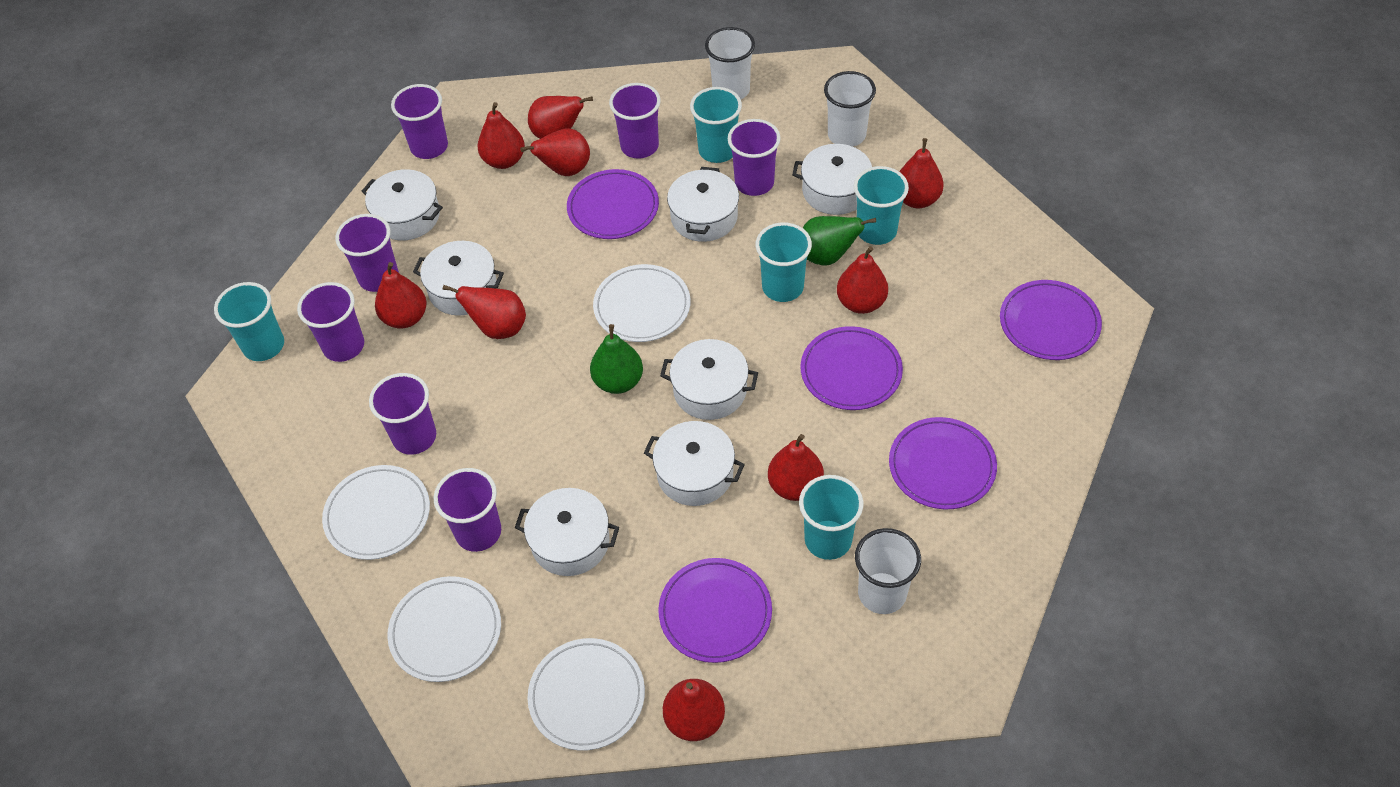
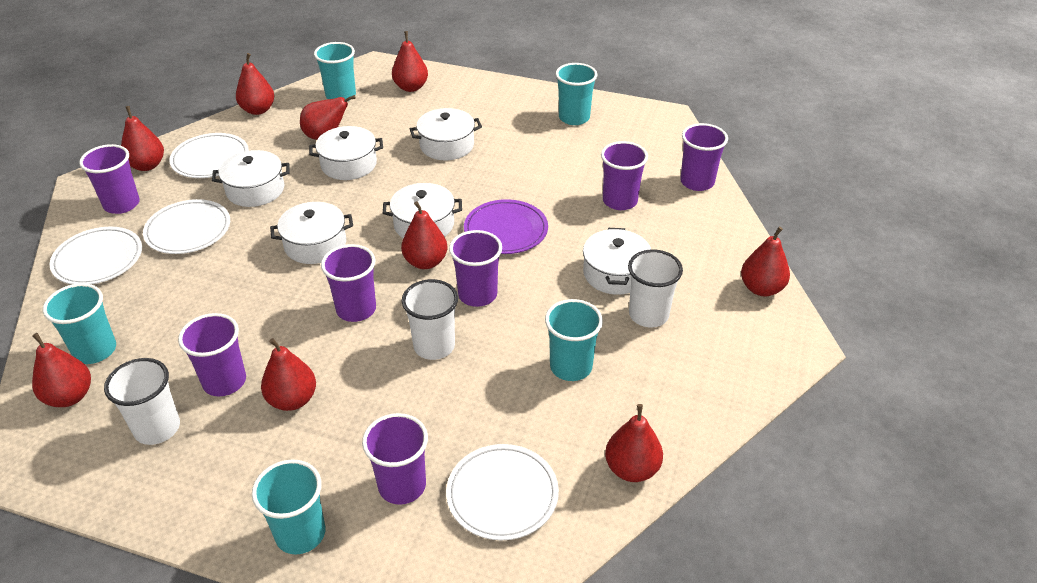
green pear: [590,324,643,394] [803,216,876,266] = 2 -> none = 0
purple plate: [567,169,659,239] [658,558,772,663] [800,326,903,410] [889,417,997,509] [1000,280,1102,360] = 5 -> [464,199,548,254] = 1
white pot: [361,169,443,241] [413,241,504,316] [515,488,619,576] [644,421,745,506] [660,339,758,420] [667,167,739,242] [792,144,872,215] = 7 -> [212,150,289,207] [270,202,353,264] [309,126,383,180] [383,183,462,238] [410,108,482,160] [583,228,651,295] = 6

